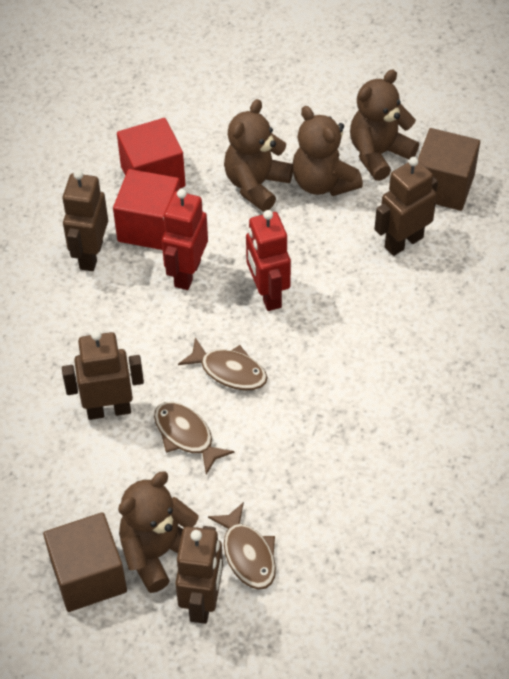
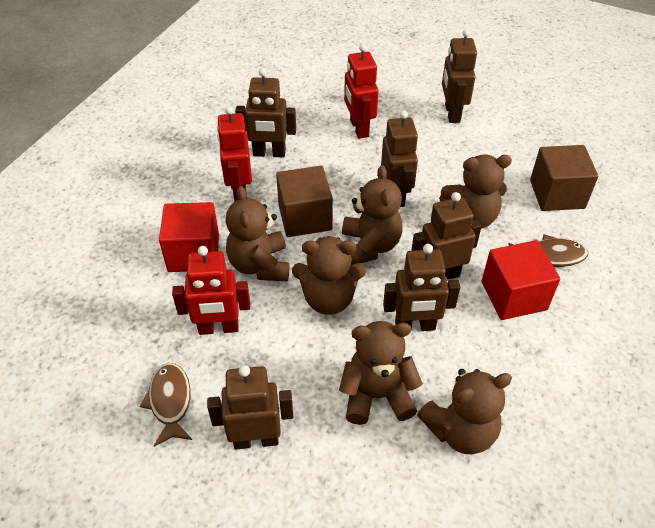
brown fish: [154,402,234,475] [178,338,268,391] [208,502,276,590] = 3 -> [140,363,192,447] [508,234,588,267] = 2
brown robot: [62,170,108,271] [62,330,144,420] [175,526,223,624] [375,157,438,256] = 4 -> [207,365,293,449] [235,68,296,158] [381,110,418,207] [383,244,460,331] [411,192,482,280] [442,29,477,123] = 6
brown teddy bear: [118,472,199,593] [224,99,293,212] [292,106,363,196] [350,70,419,181] = 4 -> [226,186,289,281] [292,236,366,315] [339,321,423,425] [342,165,403,265] [417,369,512,454] [439,155,512,229] = 6
red robot: [162,189,208,290] [246,210,291,311] = 2 -> [172,246,250,335] [217,106,252,202] [344,44,379,139] = 3

